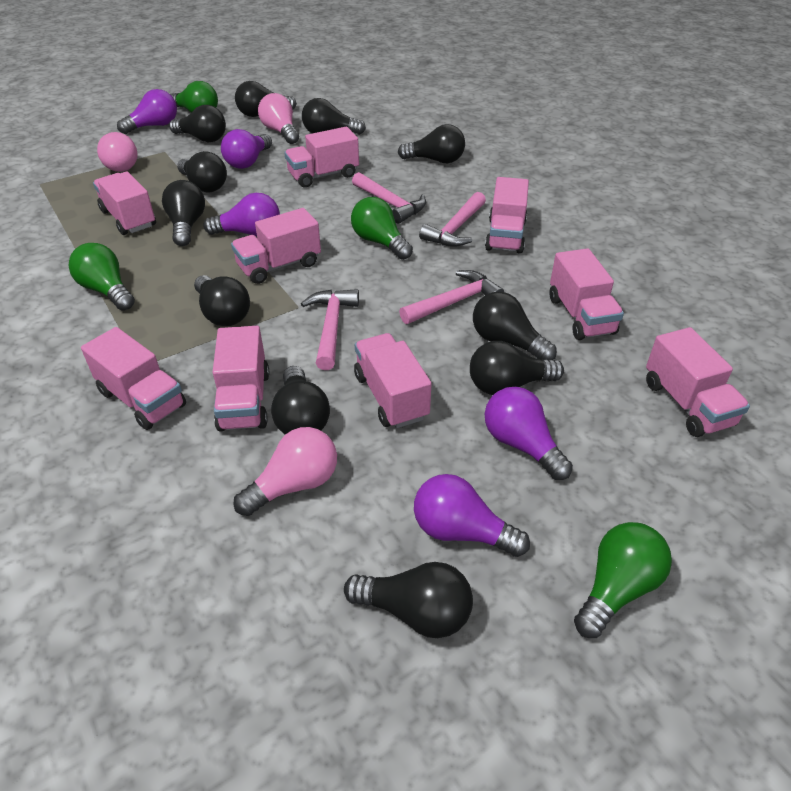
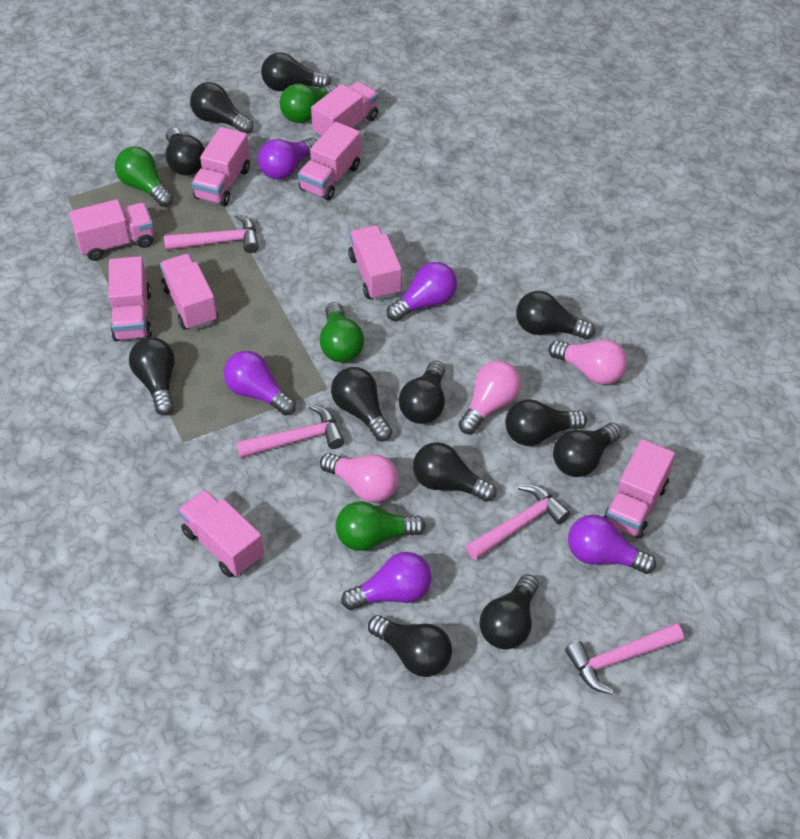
black light bulb: [162,180,205,246] [169,105,226,142] [177,151,227,192] [194,275,250,326] [235,81,297,117] [271,366,330,435] [302,98,366,135] [344,562,473,638] [398,124,465,163] [470,341,564,395] [473,292,557,360] = 11 -> [129,337,175,415] [166,128,205,176] [190,82,254,134] [261,52,331,91] [331,367,392,441] [368,615,452,677] [399,361,445,424] [413,442,497,502] [480,574,539,650] [506,399,587,446] [516,291,595,339] [553,422,622,477] = 12

